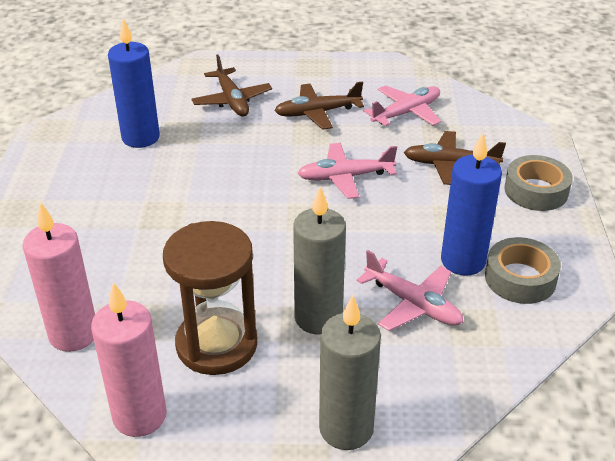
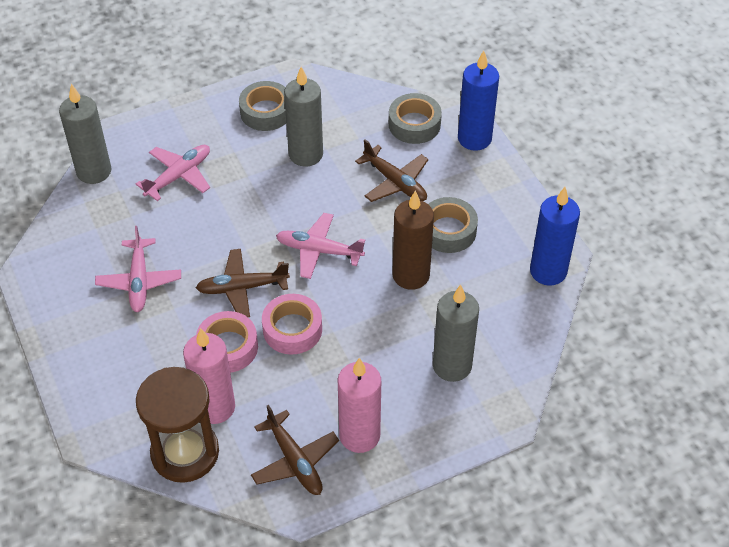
brown candle: none = 0 -> [392,191,434,290] = 1
grey candle: [293,187,346,334] [319,295,381,450] = 2 -> [59,84,111,184] [284,67,323,167] [433,284,479,382] = 3
grey tape: [485,237,561,304] [504,155,572,211] = 2 -> [239,81,286,131] [389,93,442,144] [428,197,478,253] = 3
pink tape: none = 0 -> [196,311,258,373] [262,294,322,355] = 2

